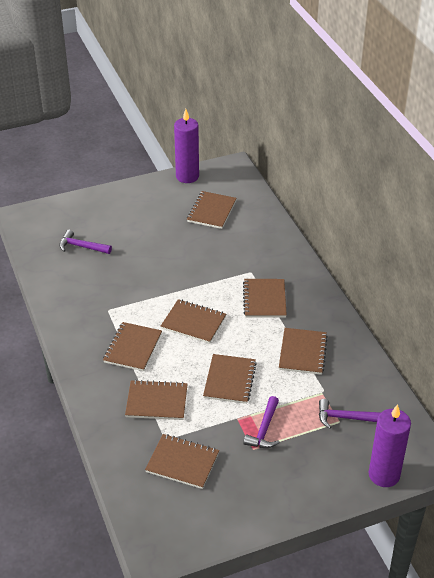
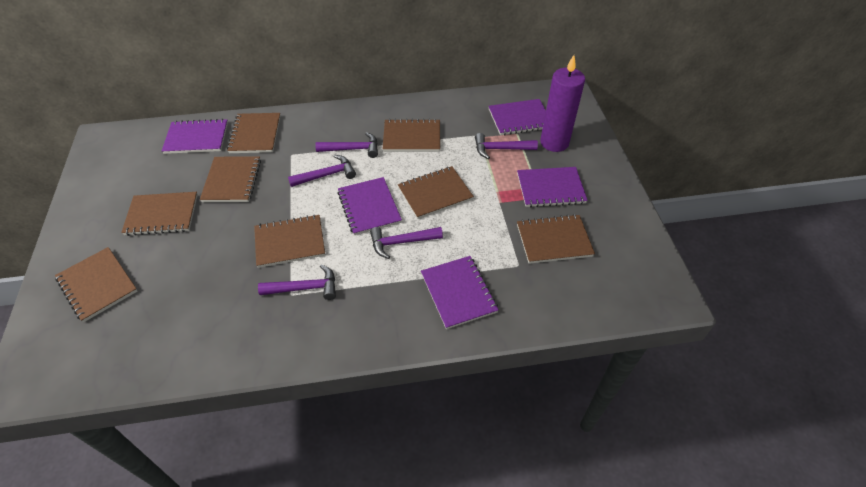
purple candle: [174,109,199,183] [369,404,411,487] = 2 -> [540,55,585,152] = 1
purple hammer: [59,230,112,254] [243,396,280,448] [319,399,381,429] = 3 -> [258,264,336,300] [288,155,356,187] [315,132,378,158] [370,227,443,259] [475,133,538,159] = 5
purple notebook: none = 0 -> [162,119,228,154] [337,177,402,235] [421,256,499,329] [489,99,546,135] [517,167,588,207] = 5

